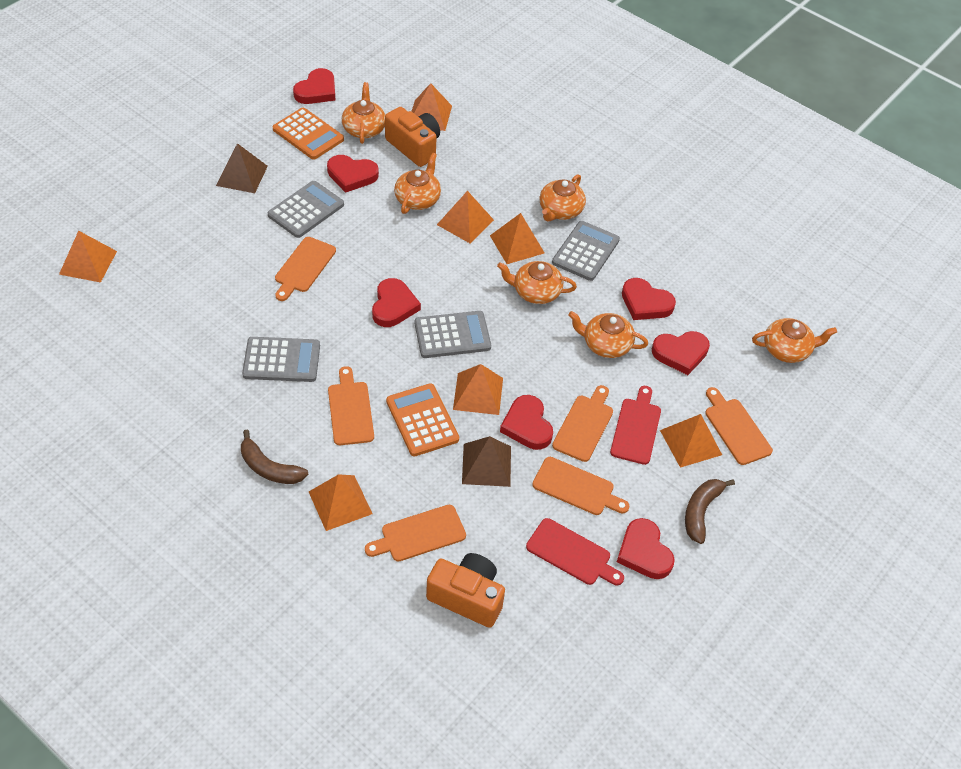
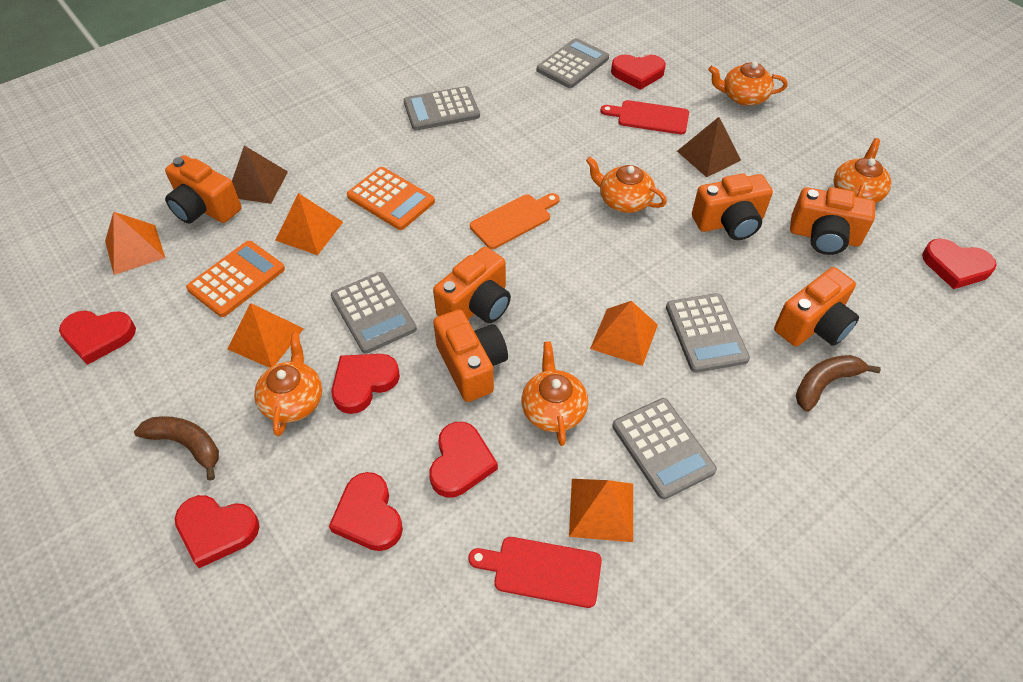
grey calculator: [242,337,320,382] [268,181,344,238] [415,311,491,358] [552,221,620,281] = 4 -> [331,272,417,354] [404,86,480,130] [537,38,609,88] [612,398,717,500] [666,293,750,373] = 5
orange camera: [385,107,440,167] [426,553,505,628] = 2 -> [165,155,242,224] [433,247,511,323] [433,309,508,402] [692,173,773,240] [774,267,859,346] [790,187,875,255] = 6
orange cutting board: [275,237,336,301] [328,366,374,445] [365,505,466,561] [532,457,629,515] [552,385,613,462] [705,387,773,465] = 6 -> [470,193,560,249] = 1
orange pyramid: [59,231,117,283] [309,474,373,531] [411,83,452,131] [437,191,494,243] [453,364,503,415] [490,213,544,264] [660,414,722,468] = 7 -> [105,212,165,275] [227,303,304,368] [275,193,343,255] [569,479,633,542] [590,301,658,366] = 5
orange teapot: [342,82,385,144] [394,153,441,214] [497,261,577,304] [539,174,586,222] [569,311,648,358] [752,318,837,363] = 6 -> [254,333,322,436] [521,341,588,446] [586,157,667,213] [708,61,788,106] [834,138,891,203] = 5

